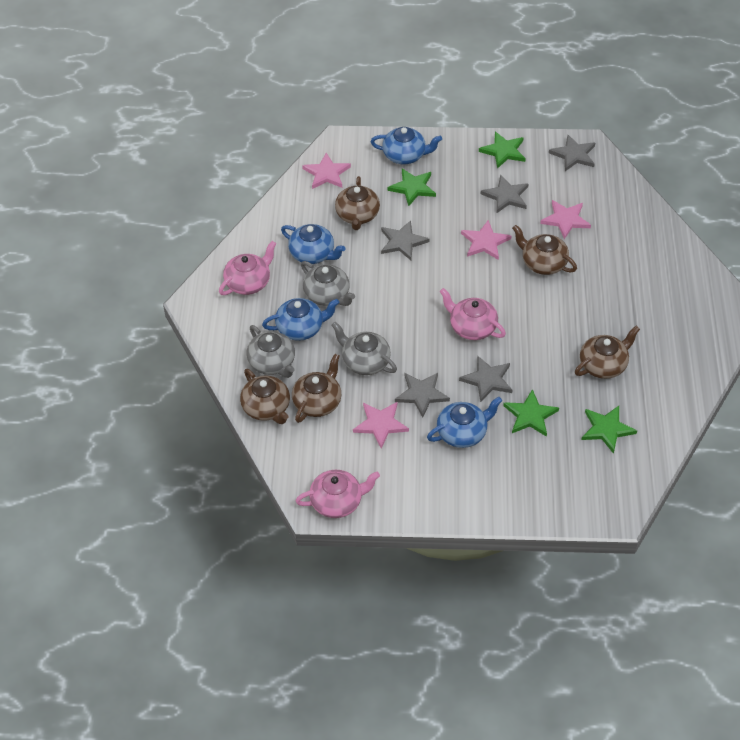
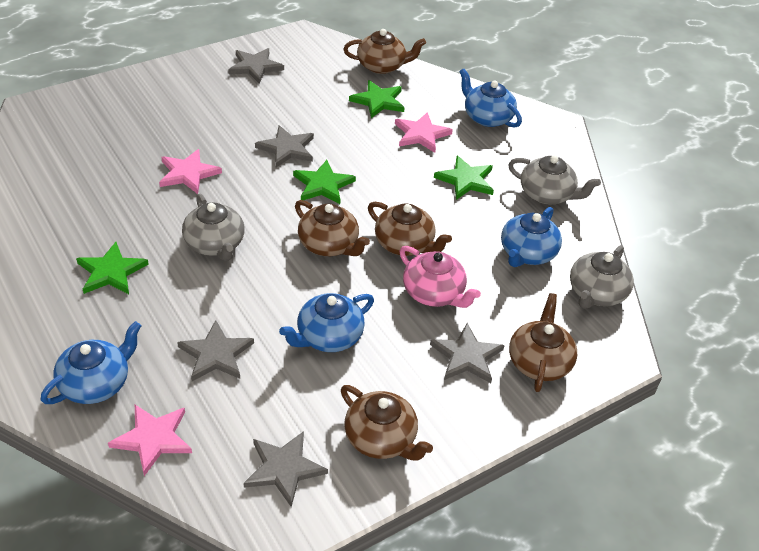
pink star: [302,153,351,189] [353,402,409,448] [461,220,511,260] [540,200,591,239] = 4 -> [108,405,192,476] [159,149,222,194] [395,112,453,153] = 3
pink teapot: [219,241,276,295] [296,470,380,518] [439,288,506,340] = 3 -> [399,246,481,308] = 1

